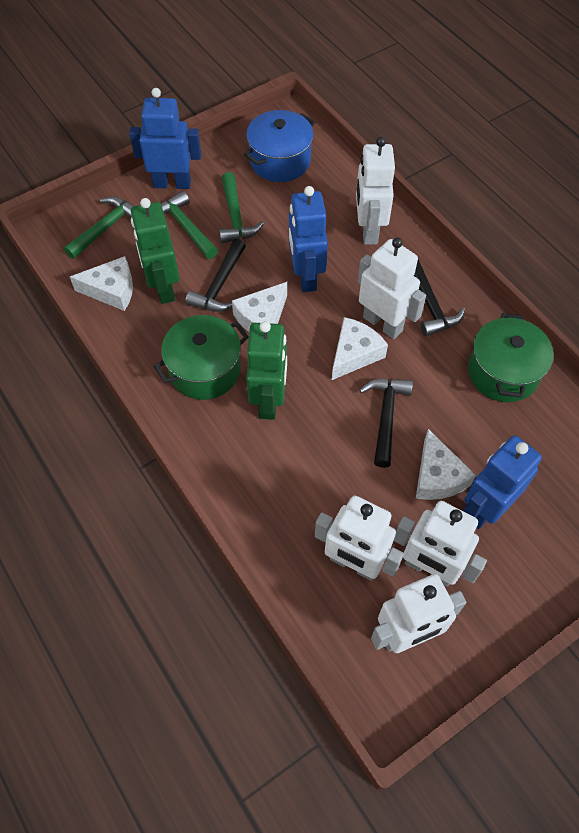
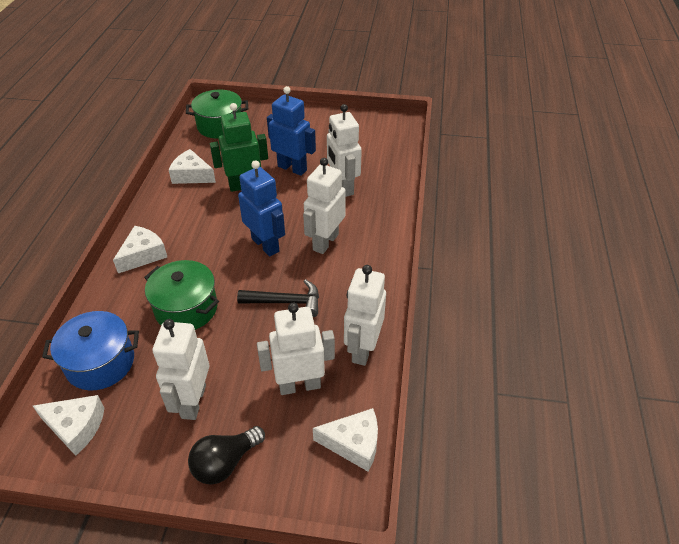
black hammer: [185,239,246,312] [359,379,413,468] [414,259,465,336] = 3 -> [237,279,319,317] = 1
black light bulb: none = 0 -> [188,426,265,485] = 1
blue robot: [129,88,201,189] [289,186,328,292] [464,435,542,529] = 3 -> [238,160,285,257] [267,86,316,176] = 2
green hammer: [64,196,134,259] [161,191,218,259] [219,172,264,243] = 3 -> none = 0
green robot: [131,198,180,304] [246,321,287,420] = 2 -> [210,103,268,192] = 1

